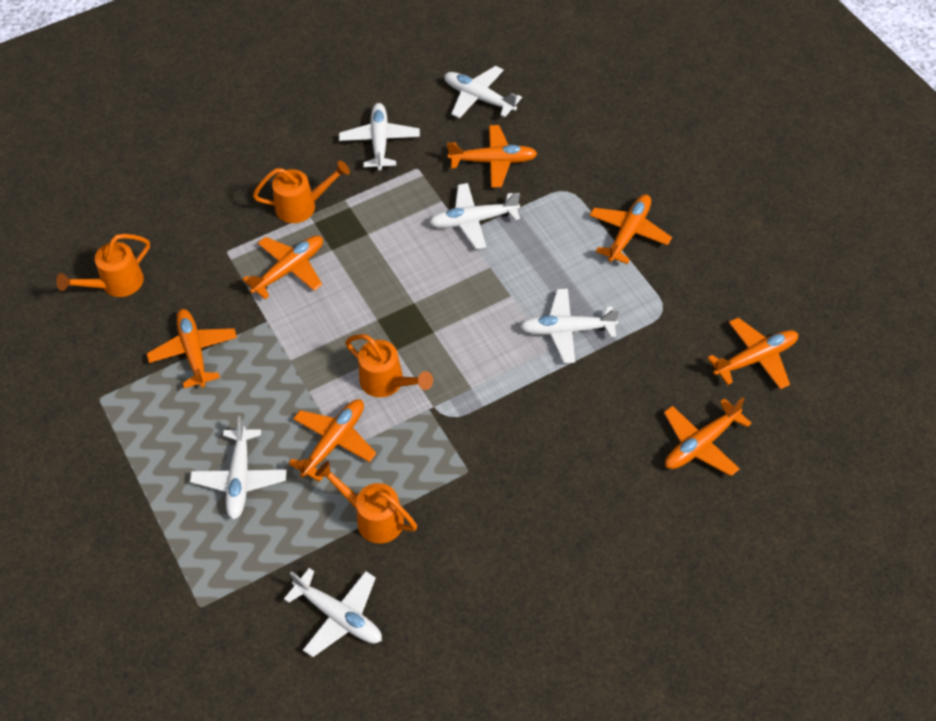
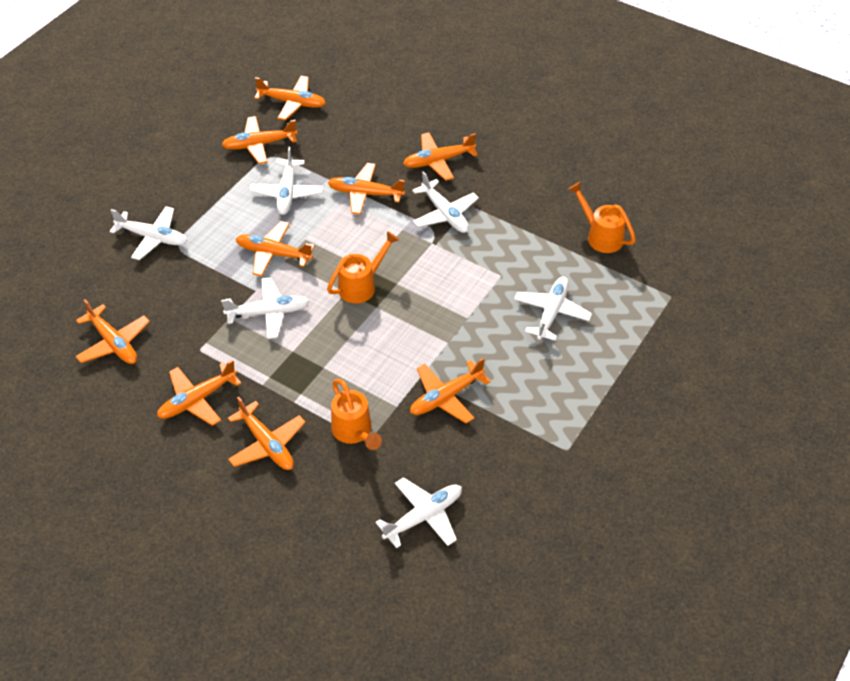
orange plane: [146,309,237,388] [242,236,323,299] [288,399,376,482] [447,125,538,188] [589,194,672,264] [664,398,752,476] [707,318,798,389] = 7 -> [76,299,150,364] [157,360,242,426] [222,116,297,164] [228,396,306,470] [236,221,315,277] [254,76,326,120] [328,163,405,215] [403,133,478,181] [410,358,491,423] = 9
orange watering can: [56,234,150,297] [253,161,350,223] [315,461,417,544] [345,334,433,397] = 4 -> [327,231,399,303] [331,379,382,450] [568,182,636,253] = 3

